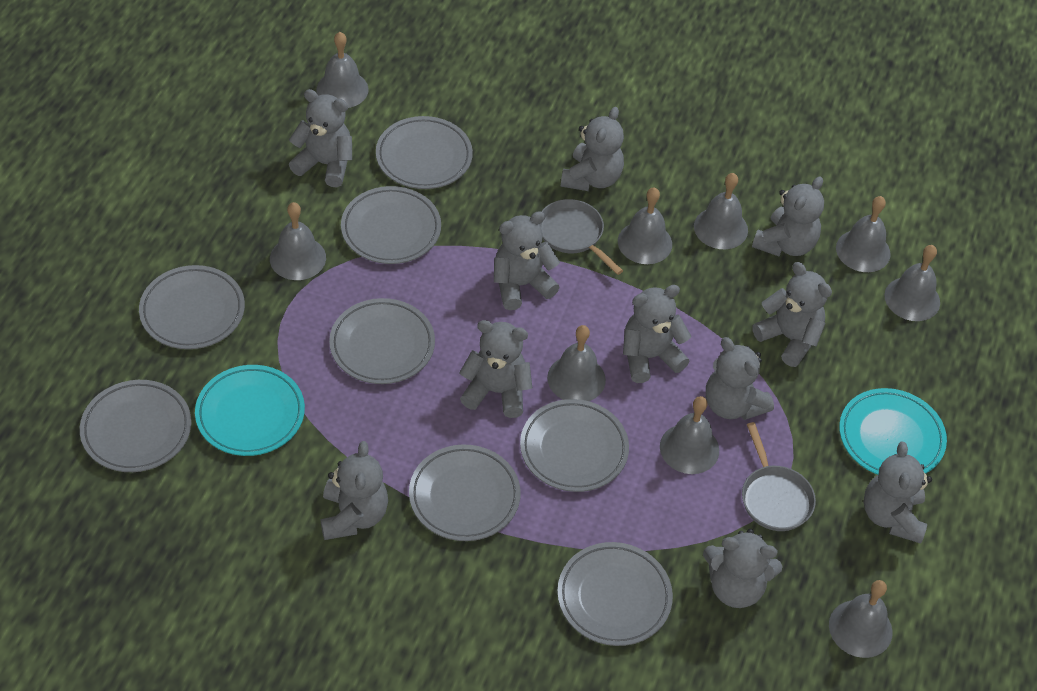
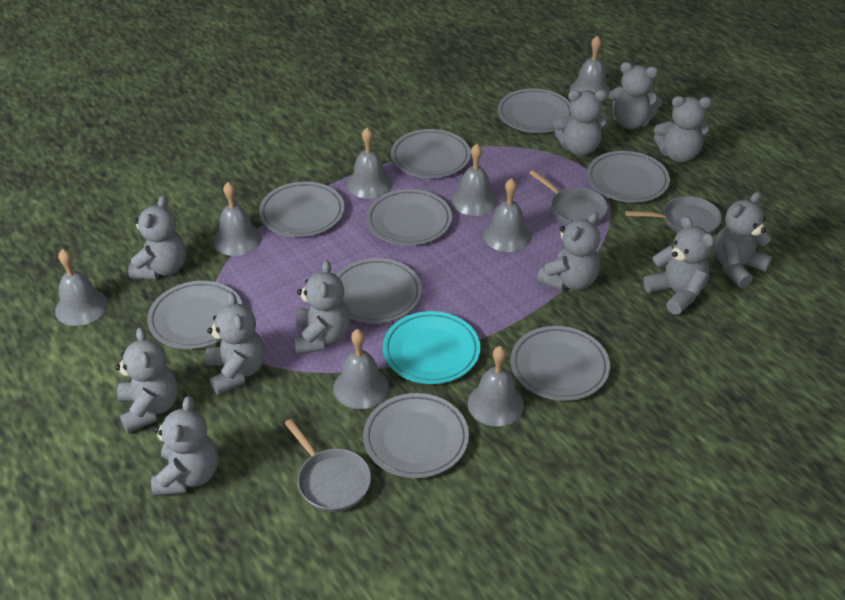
grey bell: [270,202,326,280] [316,32,369,108] [547,325,606,401] [618,187,672,264] [660,396,719,474] [694,173,748,249] [829,580,893,658] [836,196,891,272] [884,245,940,321] = 9 -> [55,249,108,326] [213,182,262,256] [333,329,389,409] [347,127,392,199] [451,144,497,216] [468,346,524,426] [483,178,531,252] [570,35,611,98] = 8
grey pan: [539,199,623,275] [742,422,816,531] = 2 -> [284,419,371,512] [529,170,608,225] [625,196,722,234] = 3
grey plate: [80,380,191,472] [139,265,245,349] [329,298,435,384] [341,186,441,264] [376,116,473,189] [409,444,521,541] [520,399,629,492] [557,542,673,646] = 8 -> [147,281,243,349] [259,182,344,237] [336,258,422,323] [363,393,469,478] [366,189,452,245] [391,129,471,178] [498,88,573,133] [511,326,610,401] [587,151,670,203] = 9
turquoise plate: [195,365,305,456] [839,388,947,475] = 2 -> [383,311,480,384] = 1

